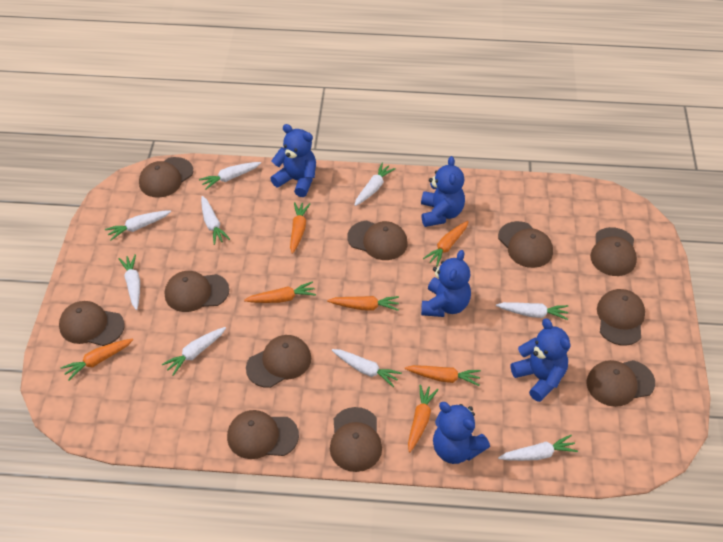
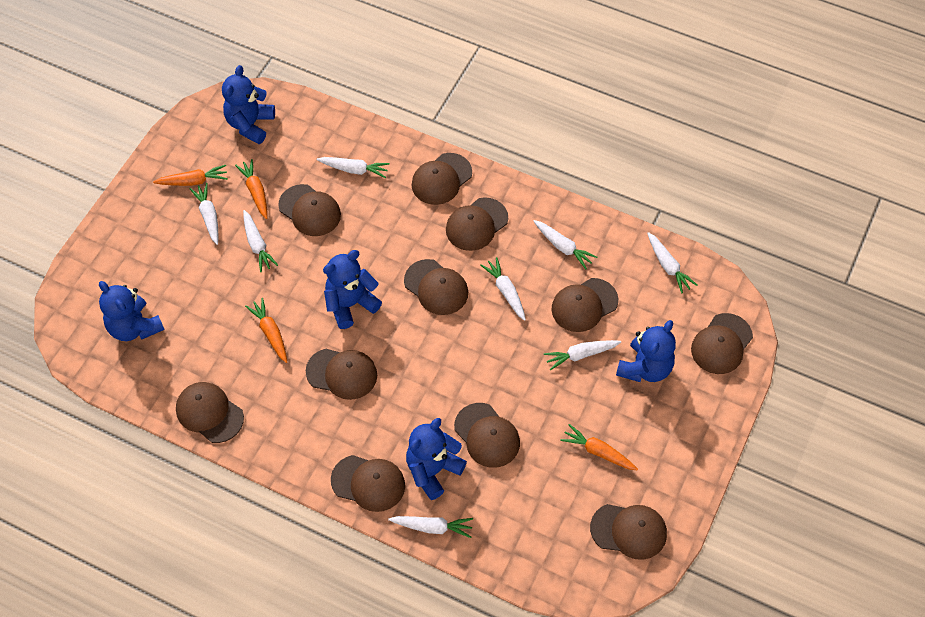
orange carrot: [61,339,133,381] [244,281,316,303] [290,202,310,254] [327,296,399,311] [405,365,481,386] [408,385,439,452] [423,221,469,266] = 7 -> [153,165,228,186] [235,159,267,219] [245,298,287,363] [560,424,638,471] = 4
white carrot: [105,210,171,240] [118,254,140,310] [162,327,226,376] [199,162,261,190] [201,196,230,245] [332,349,402,387] [354,163,396,206] [496,302,568,320] [498,435,578,461] = 9 -> [189,183,219,245] [243,210,278,272] [317,157,389,178] [388,516,473,538] [480,257,526,321] [533,220,597,269] [544,340,621,371] [647,232,697,293] = 8

